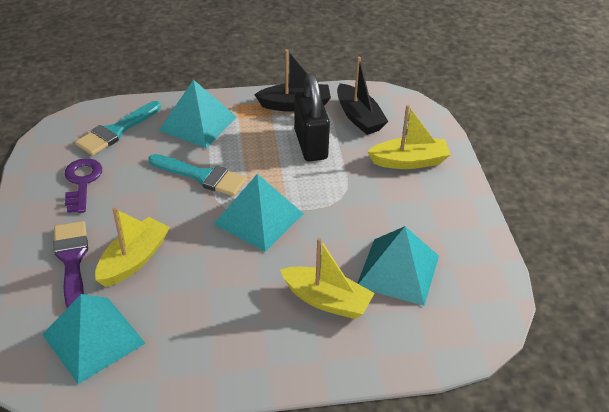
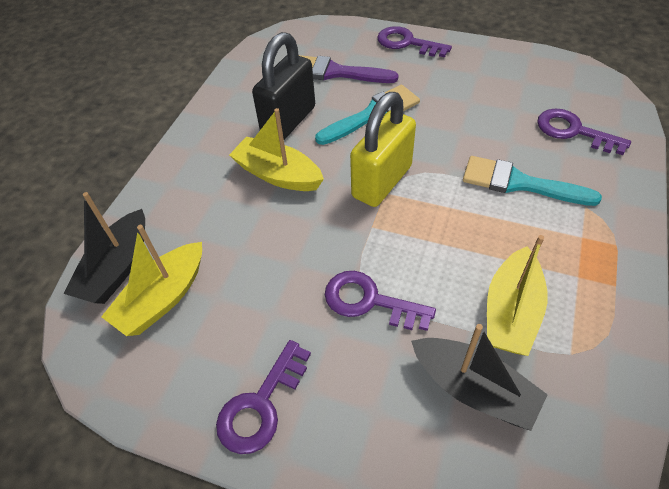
purple key: [65,158,102,213] = 1 -> [216,340,311,454] [325,271,436,331] [377,26,452,57] [537,109,631,155] = 4
turquoise pyramid: [42,294,146,384] [158,80,236,148] [214,174,303,252] [357,226,439,306] = 4 -> none = 0
yellow padlock: none = 0 -> [350,92,416,207] = 1

